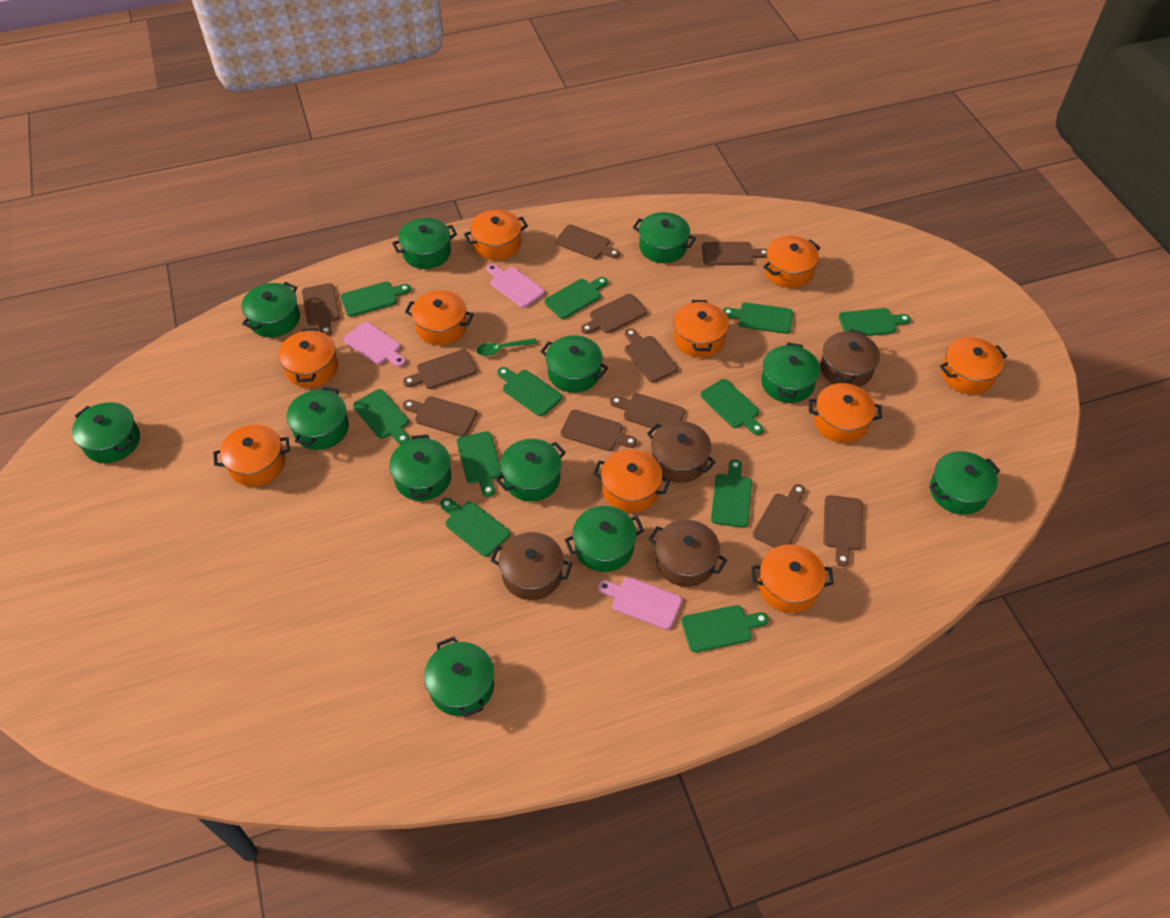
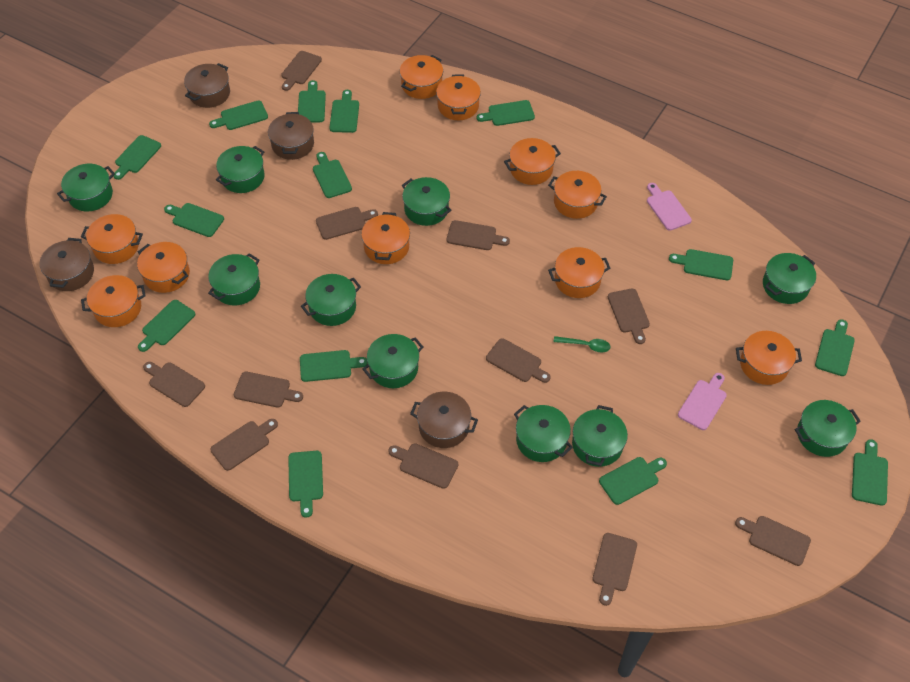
green cutting board: [341,282,411,317] [353,389,409,445] [440,498,510,557] [457,431,502,497] [497,367,562,416] [545,277,608,319] [681,605,769,652] [701,379,763,435] [711,459,752,528] [723,302,793,334] [839,308,911,336] = 11 -> [114,135,161,180] [138,300,195,352] [164,203,224,237] [209,100,268,130] [288,451,323,518] [298,80,326,123] [300,350,368,382] [313,152,352,198] [329,90,359,133] [476,100,535,126] [599,457,667,505] [669,249,733,280] [815,319,855,376] [852,439,888,506] = 14
green pot: [72,402,140,463] [242,282,300,337] [287,387,349,450] [389,435,451,501] [392,218,457,269] [424,637,494,717] [496,439,566,502] [540,335,608,393] [565,506,644,572] [633,212,696,263] [761,342,820,403] [929,451,1000,515] = 12 -> [57,164,115,211] [208,253,260,306] [216,146,265,193] [301,274,361,326] [362,334,423,388] [402,177,451,226] [514,405,573,462] [572,405,628,467] [763,253,816,304] [795,400,861,457] = 10
pink cutting board: [343,322,406,367] [487,264,545,308] [597,577,682,630] = 3 -> [647,183,692,231] [678,373,727,430] = 2

